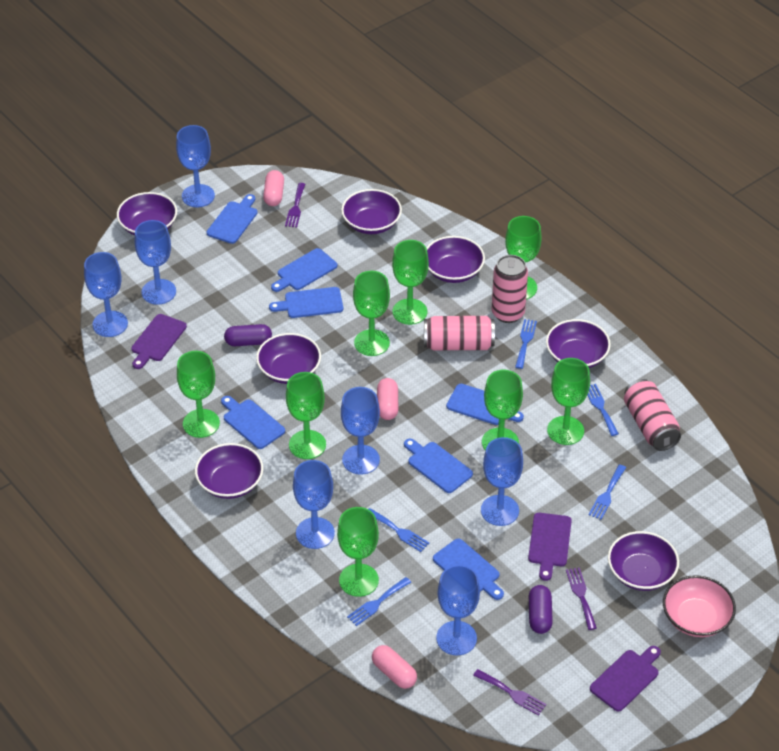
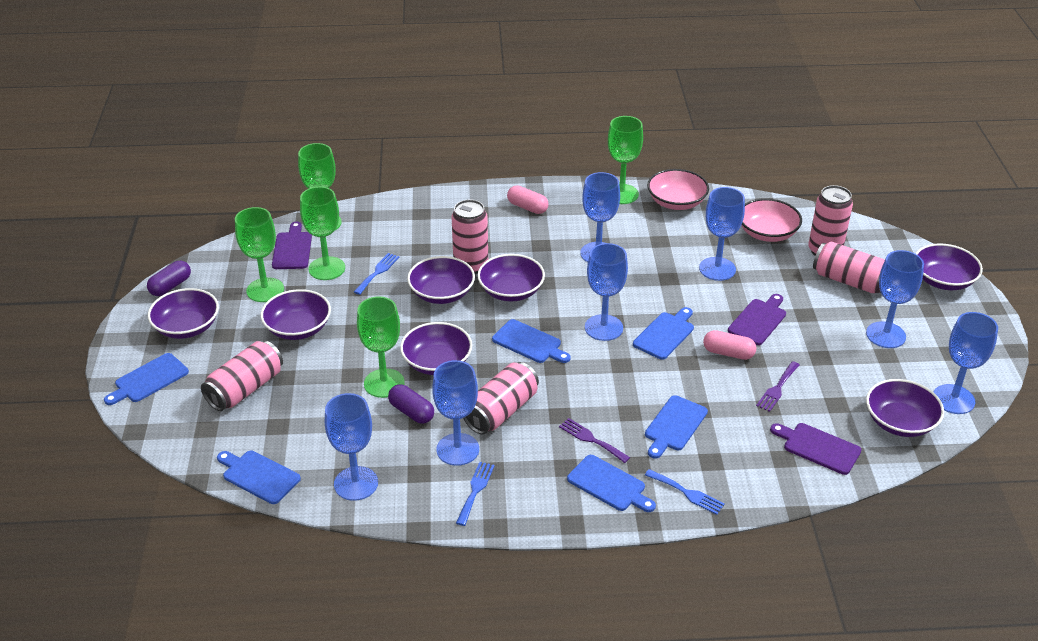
blue cutting board: [207,194,258,244] [221,396,285,449] [269,287,343,318] [271,248,338,292] [404,439,473,493] [433,538,504,600] [446,384,524,425] = 7 -> [104,353,189,405] [217,451,301,504] [492,319,571,363] [567,455,656,512] [633,307,694,360] [645,395,708,459] = 6
blue fork: [347,577,411,626] [369,508,429,552] [515,319,537,369] [587,384,619,436] [588,464,626,520] = 5 -> [354,253,399,295] [456,462,495,526] [645,469,725,515] = 3
green goblet: [177,351,220,438] [286,372,326,459] [337,507,379,597] [353,271,390,356] [392,240,429,325] [482,370,523,451] [505,216,541,299] [547,358,590,445] = 8 -> [235,207,284,302] [298,143,342,230] [300,187,345,280] [357,296,405,398] [608,116,643,204] = 5
pink bowl: [663,575,736,637] = 1 -> [647,169,709,210] [741,198,802,242] = 2
pink can: [424,316,495,350] [492,255,528,323] [624,379,681,451] = 3 -> [201,341,283,411] [451,199,488,274] [463,362,539,434] [808,185,853,256] [813,241,885,293] = 5
pink capsule: [263,170,284,206] [372,645,417,689] [377,378,398,420] = 3 -> [507,185,549,214] [703,330,756,360] = 2
purple fork: [285,183,305,228] [473,669,546,716] [566,567,597,630] = 3 -> [559,418,630,463] [756,361,799,412] = 2

